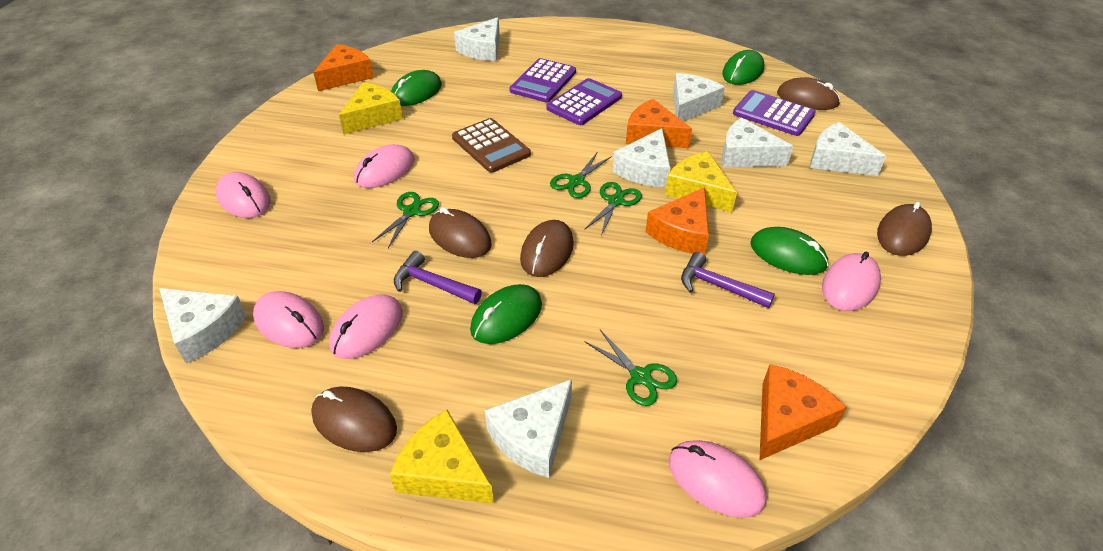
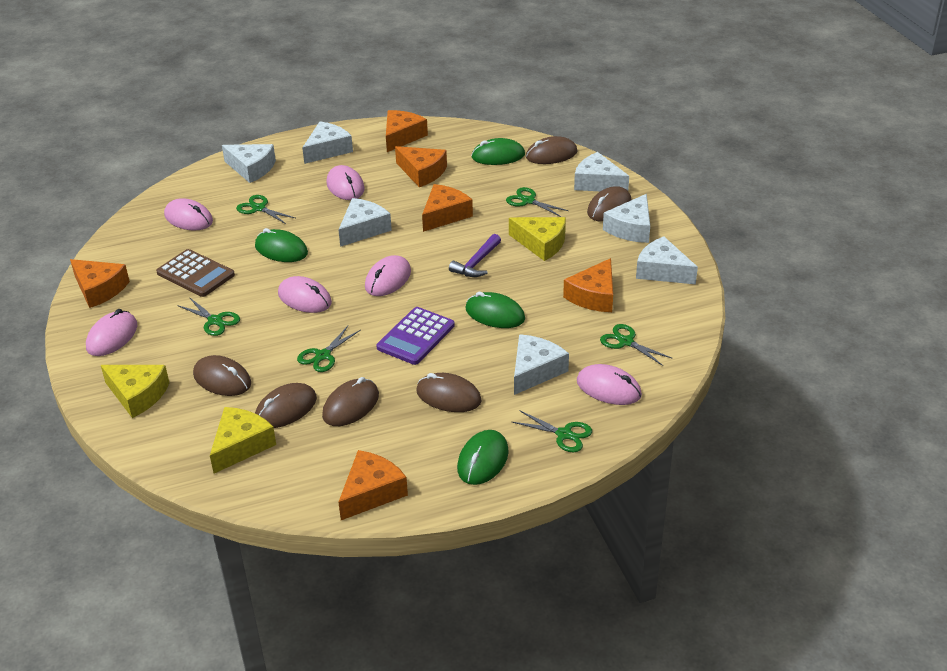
brown mouse: [311,387,397,452] [429,207,492,258] [520,220,574,277] [777,77,840,110] [877,202,932,256] = 5 -> [193,355,251,396] [255,383,317,428] [322,377,379,426] [416,373,482,412] [526,136,577,164] [587,186,631,222] = 6
green scissors: [372,192,439,248] [550,151,612,198] [584,182,642,236] [584,330,677,406] = 4 -> [177,297,240,336] [236,195,295,224] [297,326,361,372] [506,187,569,217] [512,410,592,453] [600,324,673,366] = 6
orange cheese: [313,44,374,91] [626,99,692,148] [646,187,709,255] [759,364,846,461] = 4 -> [70,259,130,308] [338,450,408,520] [386,110,428,152] [395,146,447,187] [422,184,473,232] [563,258,613,312] = 6
purple calculator: [509,58,576,102] [546,78,622,125] [733,90,816,136] = 3 -> [376,307,455,365] = 1
purple hammer: [394,251,482,304] [681,252,775,308] = 2 -> [449,234,501,277] = 1

